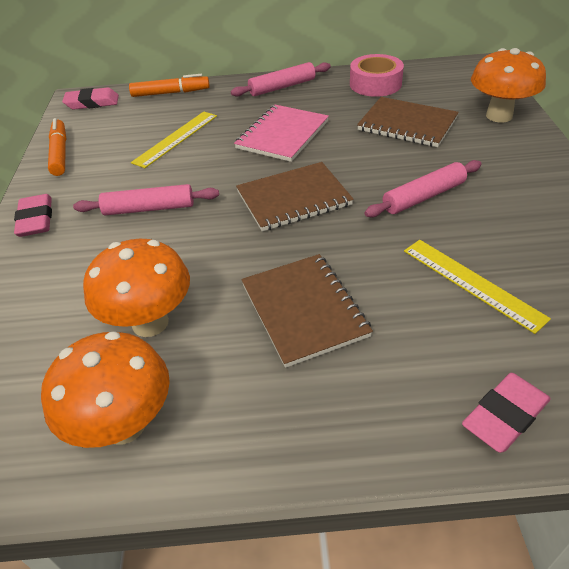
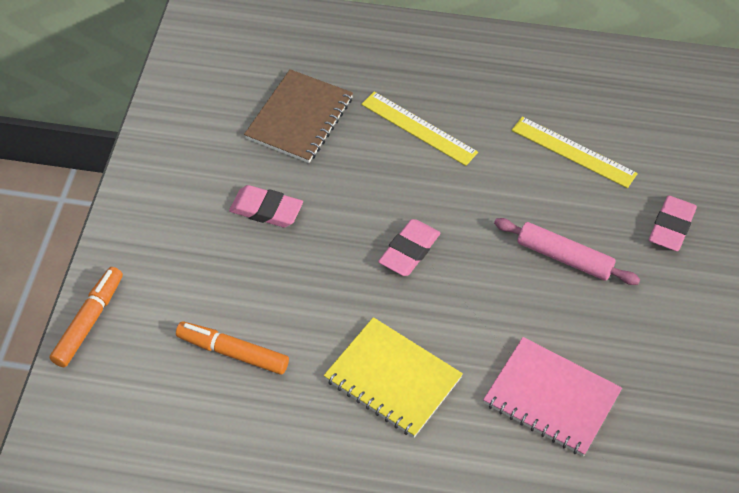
brown notebook: [236,162,354,232] [241,254,373,368] [357,97,459,147] = 3 -> [244,69,353,163] = 1
orange mushroom: [41,331,170,448] [83,239,190,337] [471,48,546,123] = 3 -> none = 0
pink rolling pin: [73,184,219,215] [231,62,331,97] [365,160,482,217] = 3 -> [494,218,640,285] = 1
pink tape: [350,54,404,97] = 1 -> none = 0
yellow notebook: none = 0 -> [324,317,463,438] = 1

